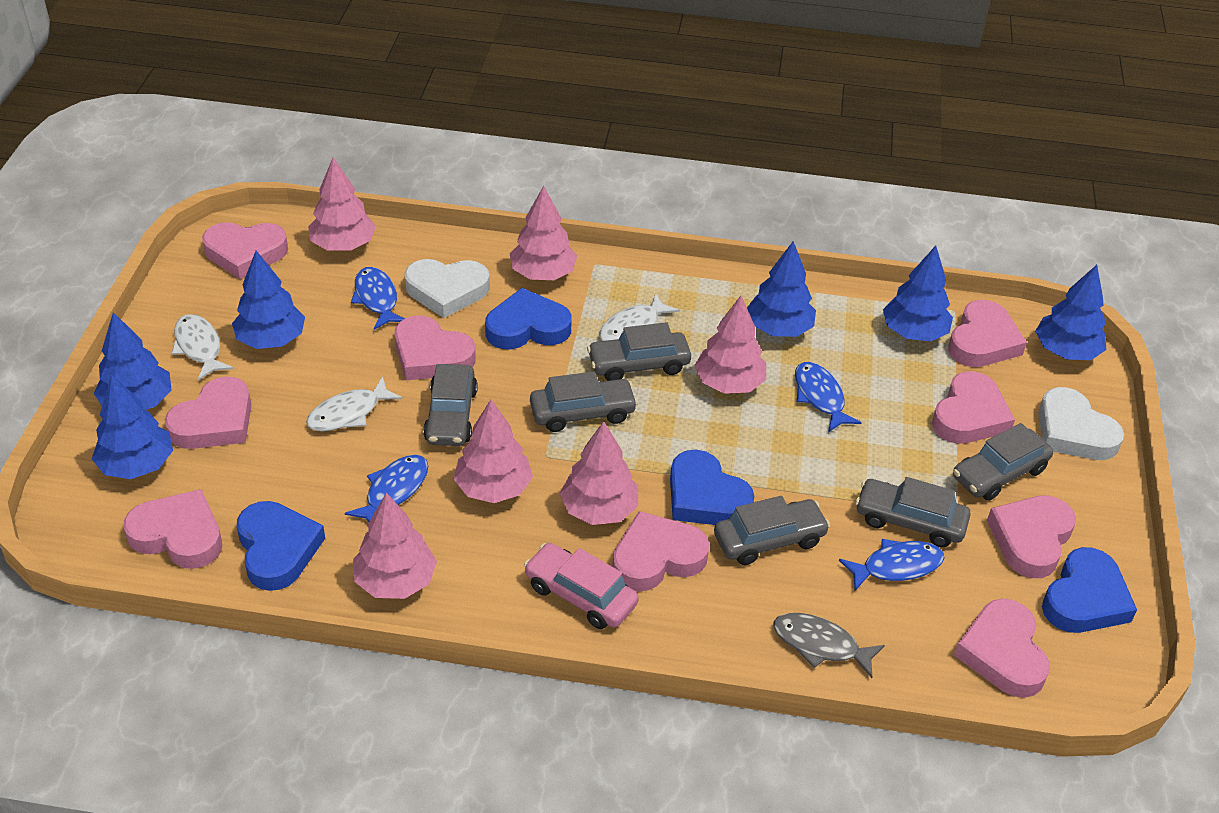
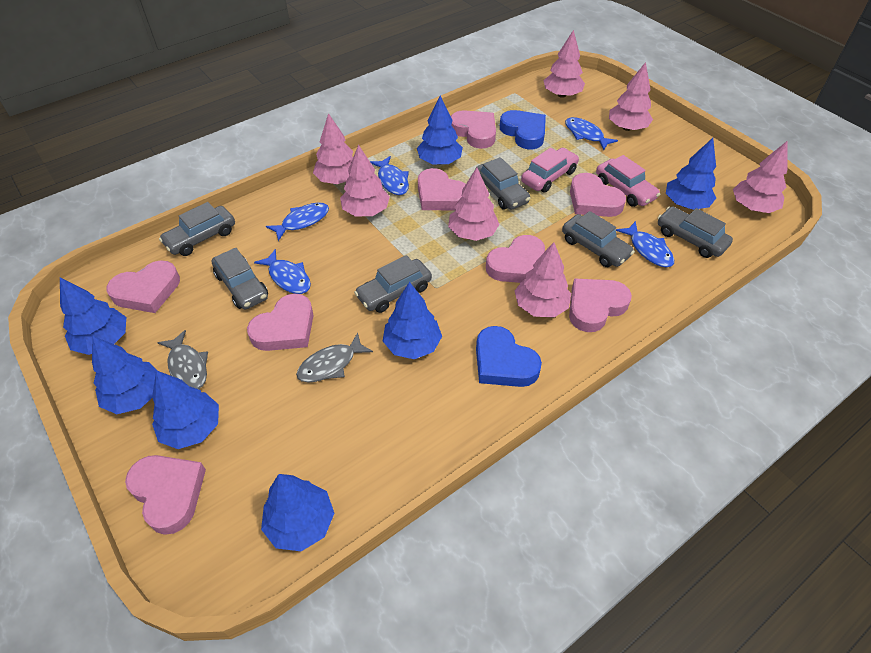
blue fish: [345,455,428,522] [351,267,405,330] [795,362,862,432] [839,539,944,591] = 4 -> [254,249,311,294] [266,202,329,241] [370,156,409,195] [565,117,618,150] [616,221,674,267] = 5
blue heart: [236,501,325,591] [485,288,572,350] [670,450,754,525] [1042,547,1137,633] = 4 -> [476,326,542,387] [500,110,546,149] = 2
blue tree: [92,375,173,479] [94,312,171,410] [232,250,305,349] [747,241,816,337] [883,246,953,341] [1035,265,1106,360] = 6 -> [60,278,126,355] [92,336,156,414] [152,370,219,449] [261,474,334,551] [383,282,442,359] [417,96,463,165] [666,138,716,210] = 7
grey fish: [773,613,885,678] = 1 -> [157,330,208,389] [296,332,373,382] = 2
pink car: [524,543,639,629] = 1 -> [521,148,579,193] [596,155,661,207] = 2
pink heart: [124,489,222,569] [165,376,252,449] [202,222,288,279] [394,316,476,380] [612,511,709,592] [932,371,1015,444] [948,300,1027,367] [954,599,1050,698] [987,496,1076,578] = 9 -> [106,261,180,313] [125,455,206,535] [247,294,313,351] [418,168,466,210] [451,110,496,149] [486,235,545,283] [569,278,632,332] [570,173,626,217] = 8
pink tree: [308,157,376,251] [353,493,437,599] [454,399,533,503] [510,186,577,280] [560,421,638,525] [694,296,766,394] = 6 -> [313,113,353,184] [340,144,390,217] [448,168,500,241] [515,242,571,318] [543,30,585,98] [609,62,653,131] [733,140,788,213] = 7
white fish: [172,314,233,380] [306,377,402,431] [599,293,679,341] = 3 -> none = 0
white heart: [404,259,490,318] [1038,387,1124,460] = 2 -> none = 0

